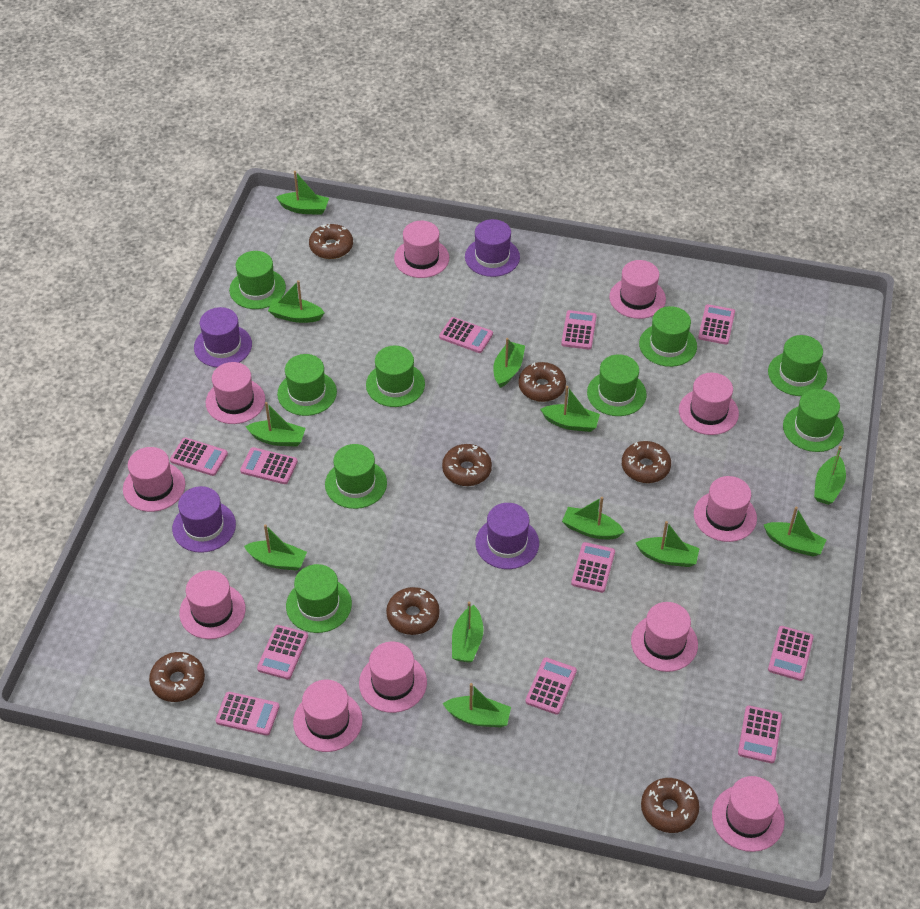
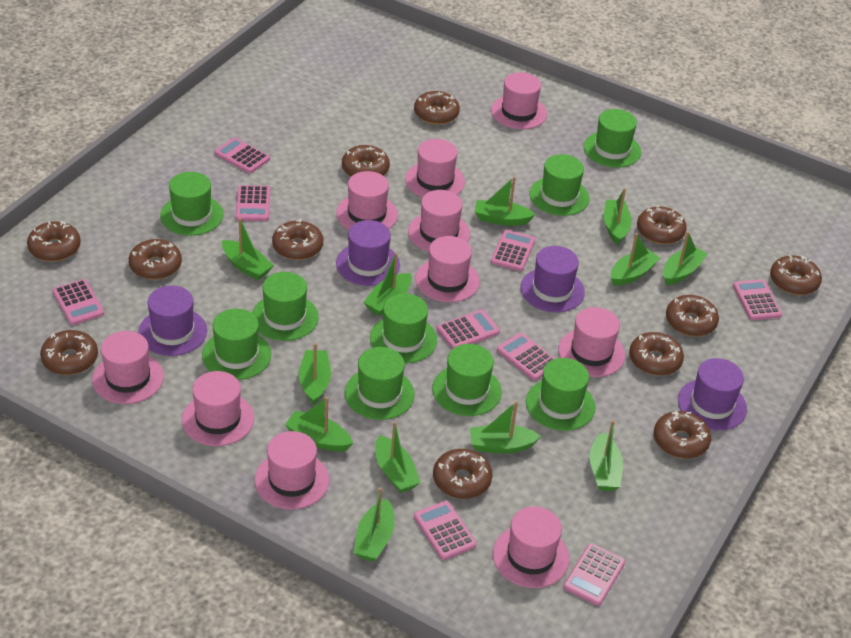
brown donut: [149,652,205,702] [309,224,353,259] [386,587,440,635] [442,444,492,486] [518,362,566,402] [622,441,671,483] [641,778,699,833] = 7 -> [27,221,81,262] [40,330,98,375] [129,239,182,280] [272,220,323,260] [342,145,390,177] [414,91,460,125] [433,449,492,499] [629,332,684,376] [637,205,687,244] [654,411,711,459] [666,295,719,336] [770,255,822,295] = 12
pink calculator: [170,438,228,476] [215,692,280,736] [240,447,298,484] [257,625,308,679] [439,317,493,353] [525,657,577,715] [561,310,597,350] [571,542,615,593] [698,304,735,344] [738,705,782,763] [768,626,814,681] = 11 -> [53,279,104,325] [215,138,270,173] [236,185,270,221] [414,501,477,560] [437,310,500,349] [491,230,535,271] [497,333,555,381] [563,543,625,606] [733,279,782,320] = 9
pink hat: [123,447,185,512] [179,570,246,639] [206,362,265,424] [293,680,363,752] [359,641,427,713] [394,221,449,278] [609,260,666,319] [631,602,698,672] [679,373,739,435] [694,476,757,542] [712,776,785,852] = 11 -> [92,331,164,404] [182,371,254,446] [255,431,329,510] [336,171,398,230] [405,139,465,197] [408,190,470,252] [415,236,480,302] [491,72,547,129] [493,506,569,588] [558,307,625,377] = 10

